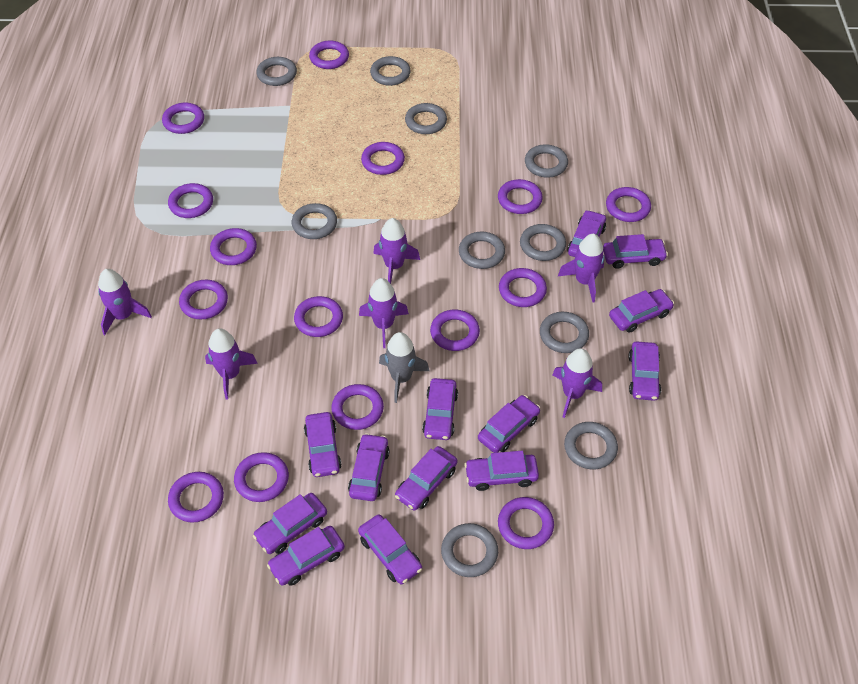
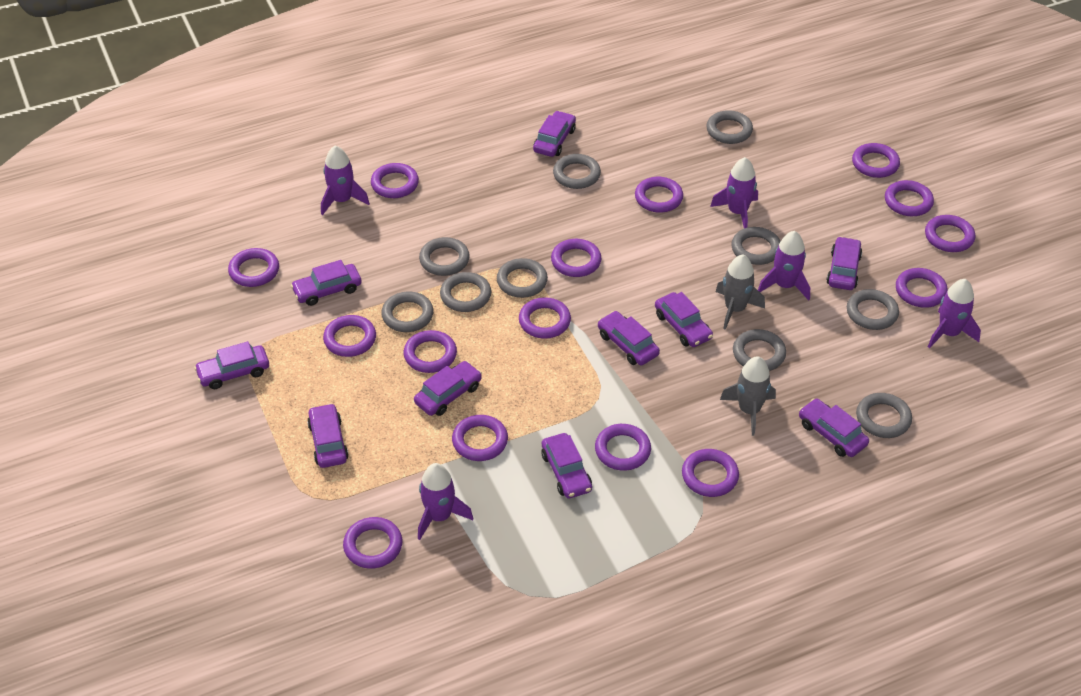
grey rocket: [379,332,429,403] = 1 -> [716,254,765,330] [720,356,776,436] = 2
purple car: [253,493,327,554] [267,526,345,586] [304,412,342,477] [348,433,390,501] [358,514,422,584] [395,446,458,511] [422,378,458,440] [464,451,539,491] [478,395,540,453] [567,210,606,257] [603,234,668,269] [609,289,674,333] [628,341,661,401] = 13 -> [194,341,269,389] [291,260,362,306] [307,403,349,468] [414,361,482,416] [533,111,576,157] [541,433,592,498] [598,311,660,365] [655,292,713,347] [799,398,869,457] [826,236,862,290] = 10
purple rocket: [98,269,152,335] [205,328,258,399] [359,278,409,348] [373,218,420,284] [552,348,602,418] [558,234,605,303] = 6 -> [321,145,370,215] [418,463,473,540] [710,157,758,228] [758,231,810,301] [928,279,981,348] = 5

